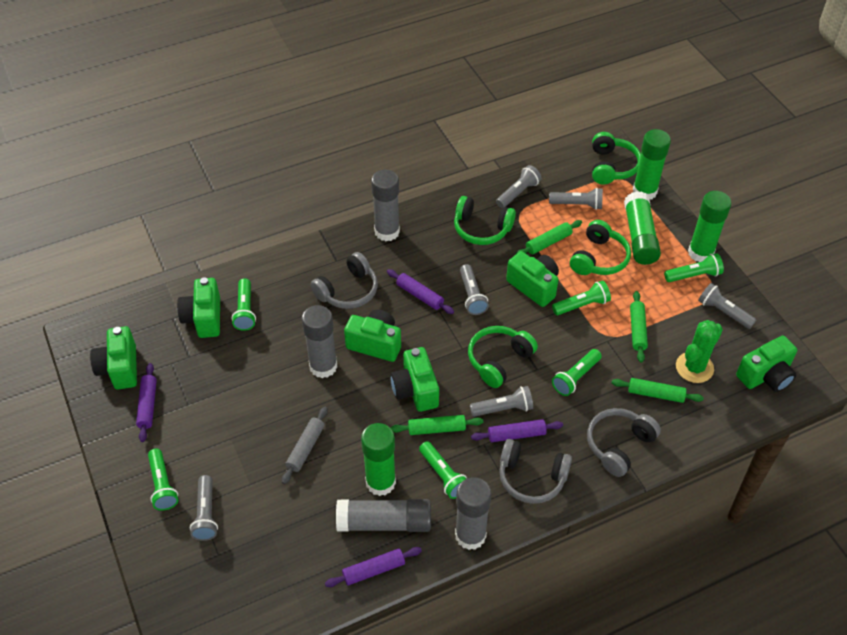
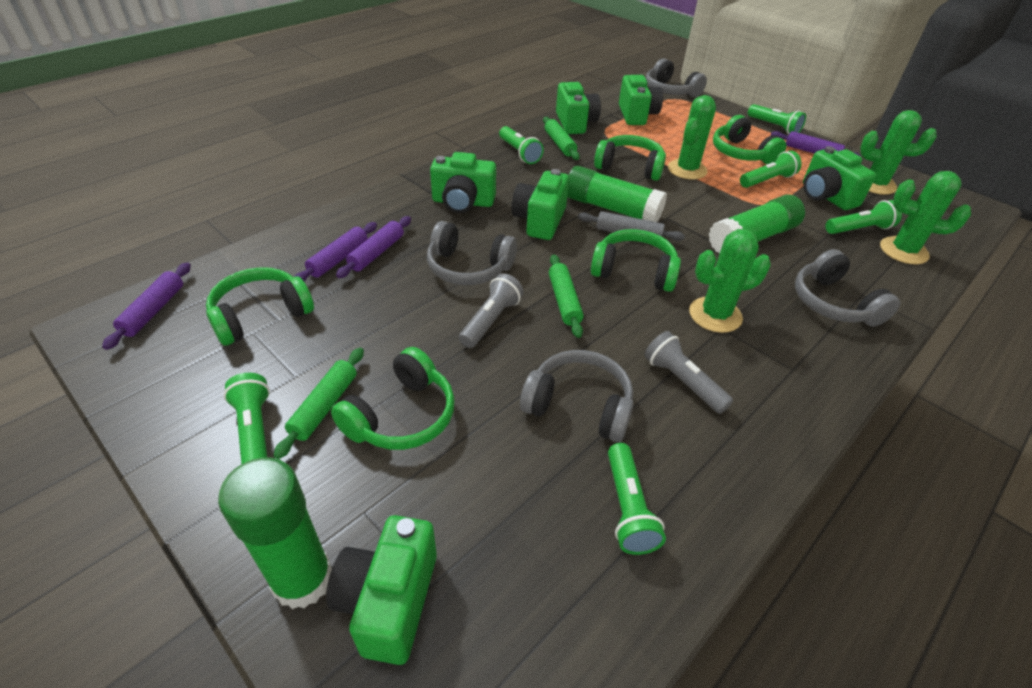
green cactus: [676,320,723,383] = 1 -> [668,95,716,179] [689,229,771,333] [860,110,937,195] [880,171,971,264] = 4
green glue stick: [361,423,396,496] [624,191,661,265] [633,129,671,199] [688,191,731,262] = 4 -> [218,457,332,609] [567,166,667,222] [709,194,805,254] = 3
green headphones: [454,196,516,245] [468,326,538,388] [570,220,631,275] [592,132,641,184] = 4 -> [206,267,314,346] [331,347,455,450] [591,229,681,292] [594,135,666,181] [713,115,786,164] = 5
green rolling pin: [390,415,483,435] [516,220,582,254] [612,378,704,403] [630,291,648,362] = 4 -> [274,348,364,459] [543,117,580,160] [549,255,584,338] = 3
grey flashlight: [190,475,218,541] [460,264,489,315] [470,386,533,417] [496,165,542,208] [549,188,603,210] [698,283,756,329] = 6 -> [459,274,524,348] [644,331,733,414] = 2
grey glue stick: [302,305,337,378] [336,499,431,532] [371,170,400,241] [455,477,491,550] = 4 -> none = 0
grey headphones: [310,252,378,309] [499,439,572,504] [587,408,661,477] = 3 -> [427,221,517,285] [520,350,634,442] [646,58,707,98] [795,249,900,327] = 4

